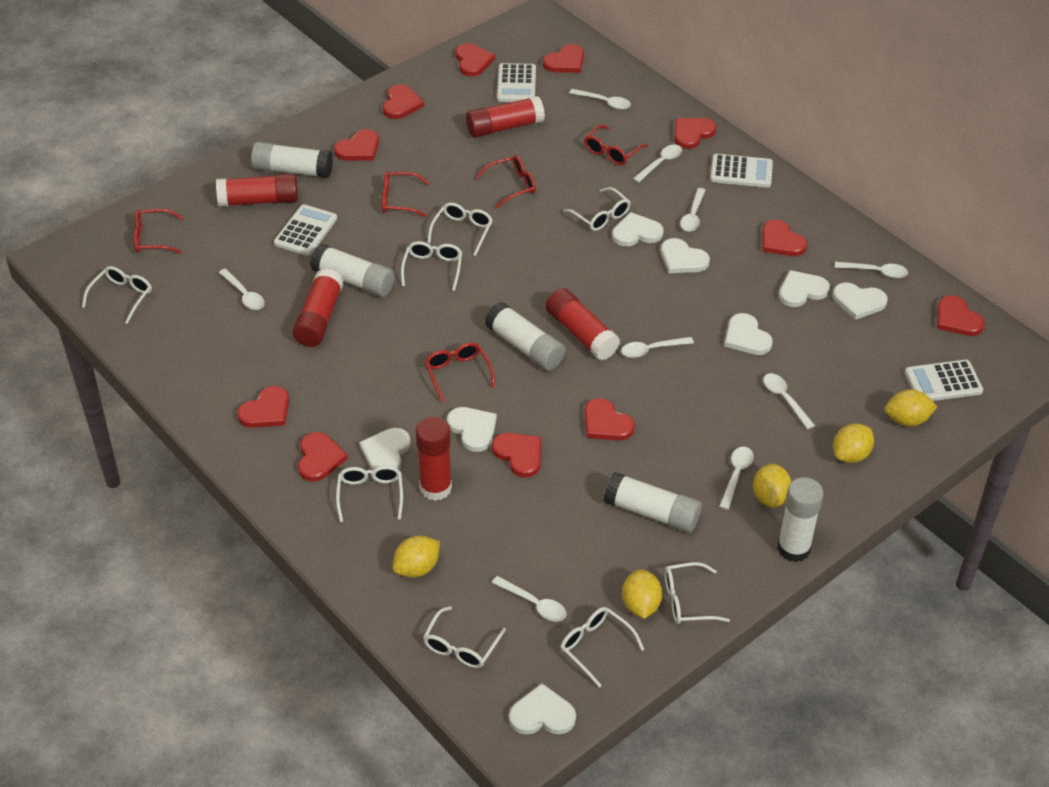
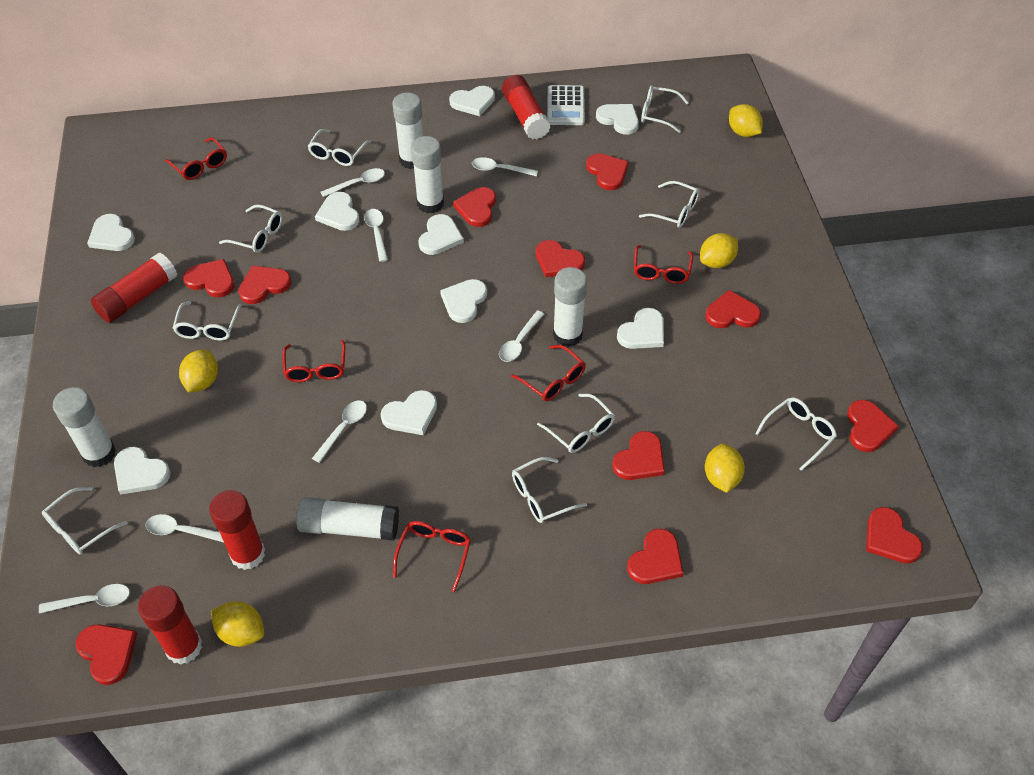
red glue stick: [216,174,298,207] [293,268,344,347] [416,417,452,501] [466,96,545,138] [545,288,620,360] = 5 -> [91,253,177,323] [138,585,202,665] [209,490,265,570] [502,75,551,139] = 4
white calculator: [274,204,337,256] [497,63,536,102] [710,154,773,188] [905,360,983,401] = 4 -> [547,85,585,125] = 1
white glasses: [82,266,152,324] [336,466,403,522] [401,241,462,291] [423,606,506,668] [427,203,493,256] [560,607,644,688] [563,187,630,231] [665,562,730,624] = 8 -> [42,487,128,555] [173,301,242,341] [219,205,283,253] [308,129,371,166] [512,457,587,523] [537,394,615,453] [639,181,699,228] [641,85,689,133] [755,397,837,471] = 9
white heart: [359,428,410,470] [447,407,497,452] [509,683,576,735] [612,212,664,247] [661,238,710,273] [724,313,773,355] [779,270,830,307] [833,282,888,320] = 8 -> [87,214,135,251] [114,447,171,495] [315,192,360,231] [381,390,437,435] [418,214,464,255] [440,279,487,323] [449,86,495,116] [596,104,639,135] [617,308,664,349] = 9
white spoon: [219,269,265,310] [492,576,566,621] [569,89,631,110] [621,337,694,358] [633,145,682,183] [680,188,706,232] [719,447,754,510] [763,373,815,429] [835,262,908,278] = 9 -> [39,584,130,614] [146,514,224,542] [312,400,367,463] [321,168,385,197] [364,209,388,262] [472,157,538,176] [499,310,544,362] = 7

